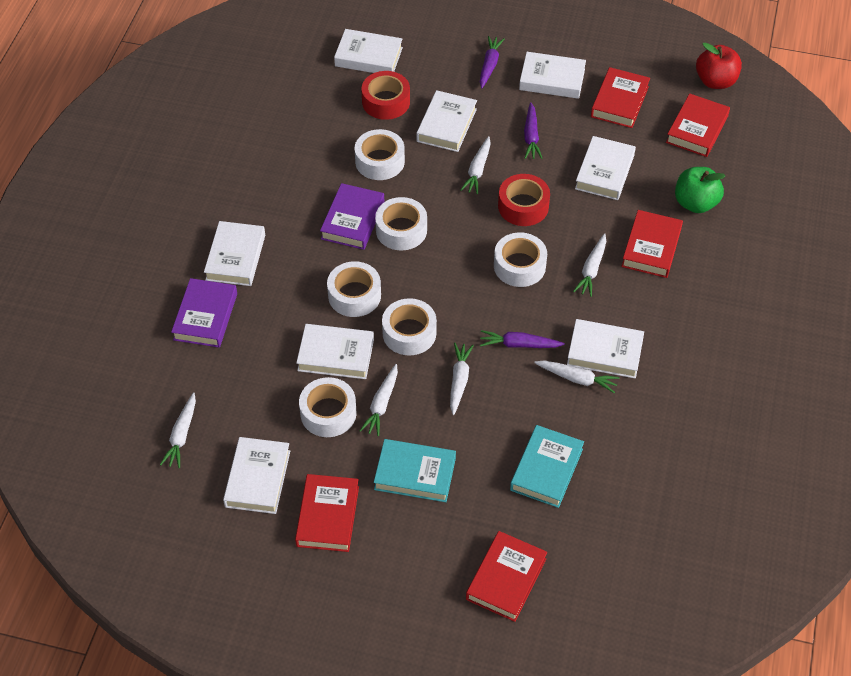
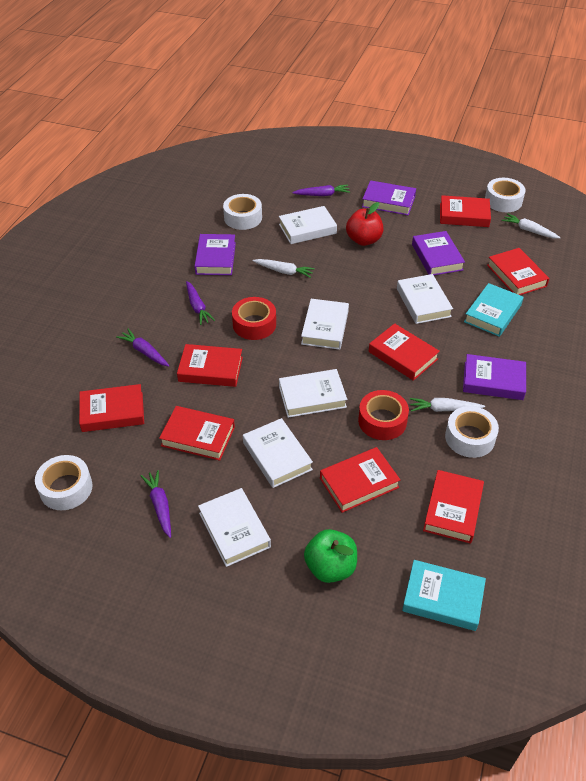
purple book: [171,278,237,348] [320,183,384,250] = 2 -> [194,234,236,275] [362,180,416,215] [412,231,465,275] [463,354,526,400] = 4
purple carrot: [480,36,505,89] [480,330,565,348] [524,102,543,159] = 3 -> [116,329,170,367] [140,470,171,538] [186,281,215,325] [292,185,350,196] = 4
red book: [295,474,359,552] [466,531,547,622] [591,67,650,128] [622,210,683,278] [666,93,730,157] = 5 -> [79,384,144,432] [159,406,235,461] [177,344,243,387] [320,447,400,513] [369,323,440,381] [423,470,484,544] [440,195,491,227] [487,248,549,295] = 8
white book: [204,221,265,286] [223,437,290,514] [296,324,374,379] [334,29,403,73] [416,90,477,152] [519,52,586,99] [567,319,644,379] [575,136,636,200] = 8 -> [198,488,271,567] [243,418,313,488] [279,206,337,244] [279,369,347,418] [301,299,349,350] [397,274,453,324] = 6
white carrot: [160,393,196,468] [360,364,398,436] [450,343,474,415] [460,136,491,194] [534,360,620,393] [573,233,606,297] = 6 -> [253,259,315,278] [410,398,485,412] [501,213,561,239] = 3
white tape: [299,377,357,437] [327,261,381,317] [355,129,405,180] [375,197,427,250] [382,298,437,355] [494,232,547,287] = 6 -> [35,455,92,510] [223,194,262,230] [445,406,499,458] [485,178,526,212] = 4

